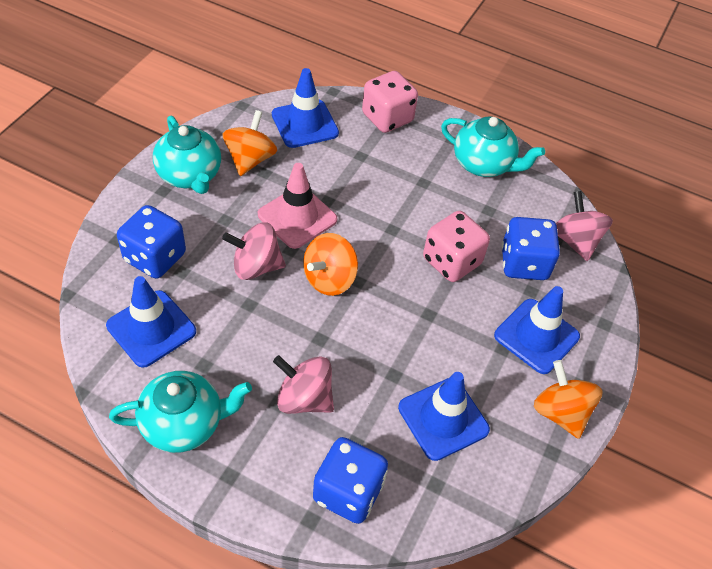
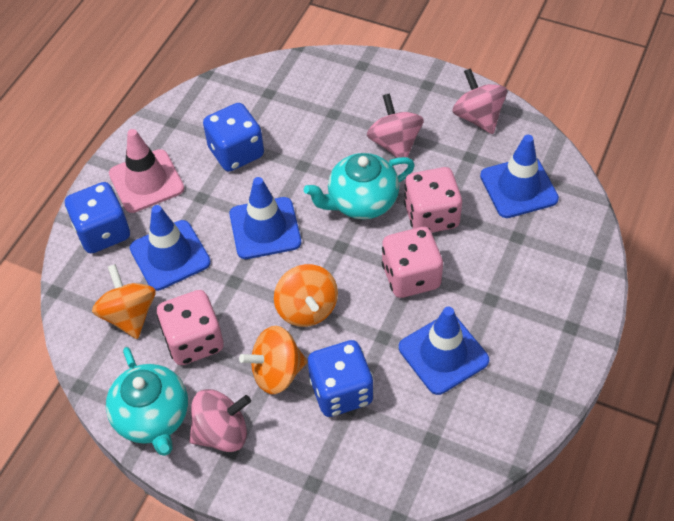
pink dice: [362,71,418,133] [423,211,490,282] = 2 -> [157,290,224,365] [382,227,443,298] [404,167,462,233] = 3
turquoise teapot: [109,371,252,453] [153,116,221,194] [441,116,545,177] = 3 -> [106,347,188,456] [304,153,415,219] = 2

